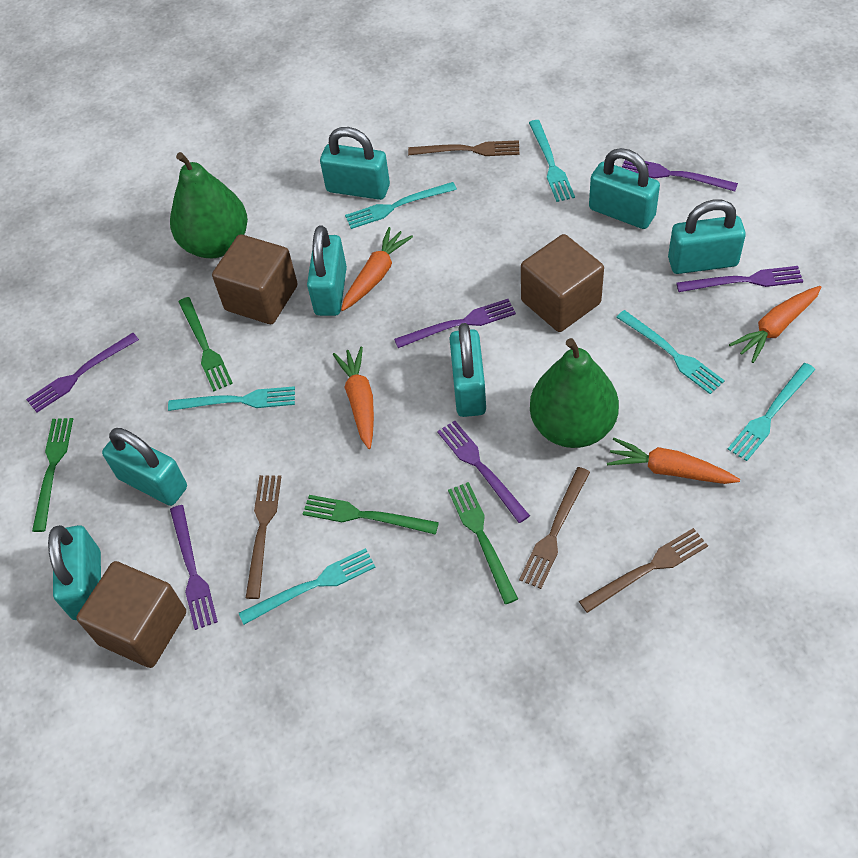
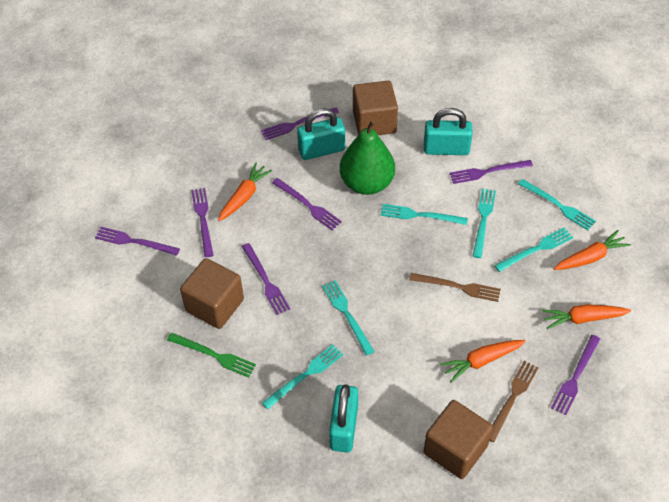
brown fork: [246,475,281,599] [408,140,519,156] [519,467,590,589] [579,528,708,613] = 4 -> [409,273,501,302] [489,361,539,442] = 2
green fork: [32,418,73,532] [178,297,233,392] [303,495,439,535] [448,482,518,604] = 4 -> [167,333,256,378] = 1
green pear: [170,152,248,258] [530,338,619,448] = 2 -> [340,120,395,195] = 1
purple fork: [26,333,139,413] [170,505,218,630] [394,299,516,348] [437,421,530,523] [622,159,738,192] [676,266,803,292] = 6 -> [95,227,180,256] [191,188,214,257] [242,243,290,315] [261,108,339,140] [272,178,342,230] [450,160,533,184] [551,335,600,415] = 7
turquoise padlock: [48,525,101,620] [102,428,187,506] [307,225,347,316] [320,127,390,200] [449,323,486,417] [589,148,660,229] [668,200,746,274] = 7 -> [297,108,345,160] [329,384,358,453] [424,108,473,155] = 3

